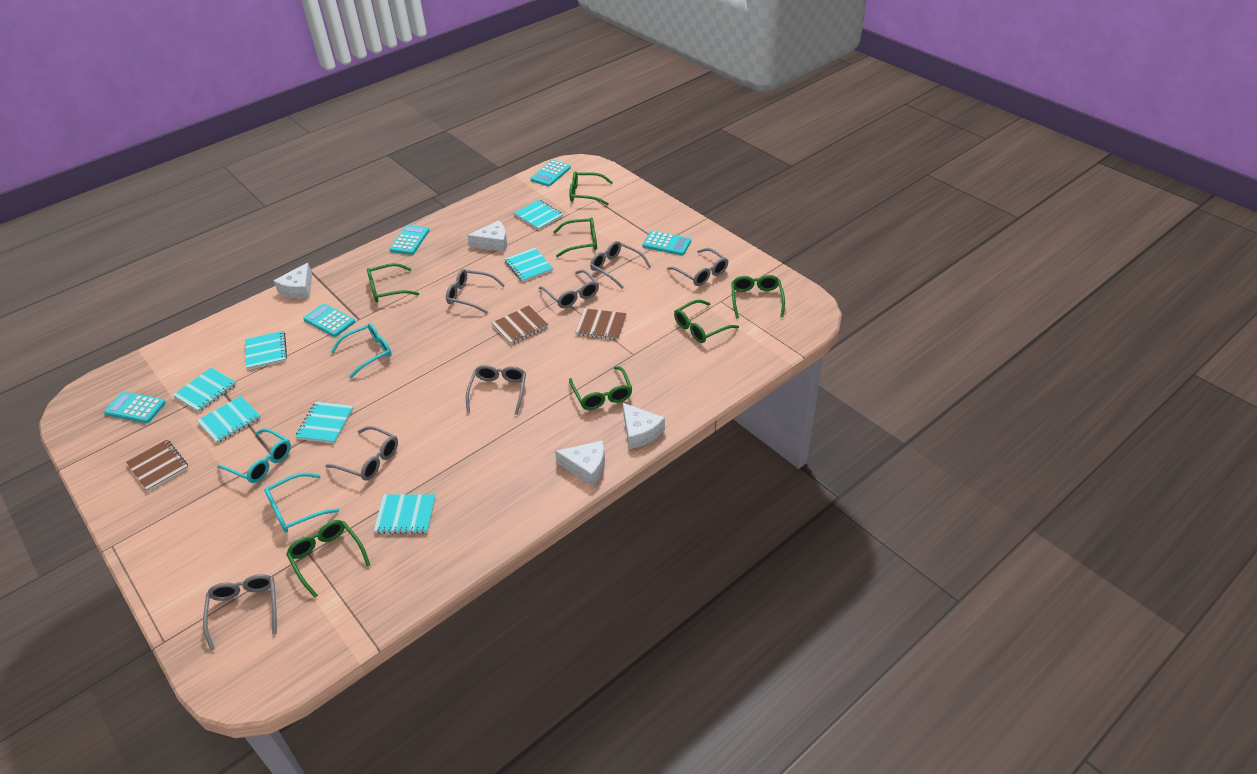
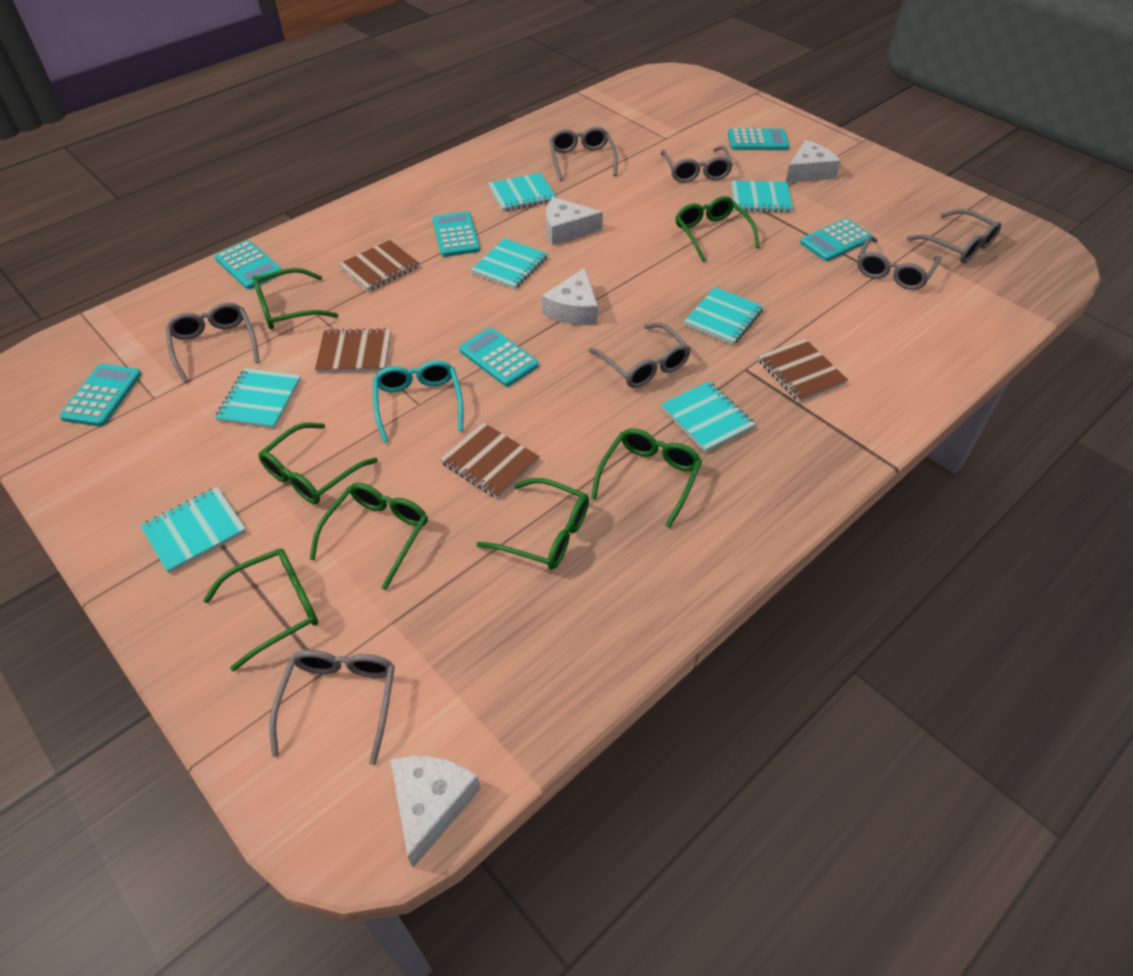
brown notebook: [126,439,189,492] [492,305,548,344] [575,308,627,340] = 3 -> [315,328,391,373] [339,240,419,292] [440,422,540,499] [758,338,848,402] = 4
turquoise calculator: [104,392,166,423] [303,304,355,337] [390,225,430,255] [530,160,571,186] [642,231,691,255] = 5 -> [59,364,142,426] [215,240,282,289] [432,211,480,257] [459,328,539,387] [728,128,789,150] [800,218,873,261] = 6
turquoise glasses: [217,428,291,483] [264,473,339,533] [331,323,392,379] = 3 -> [373,360,464,443] = 1

